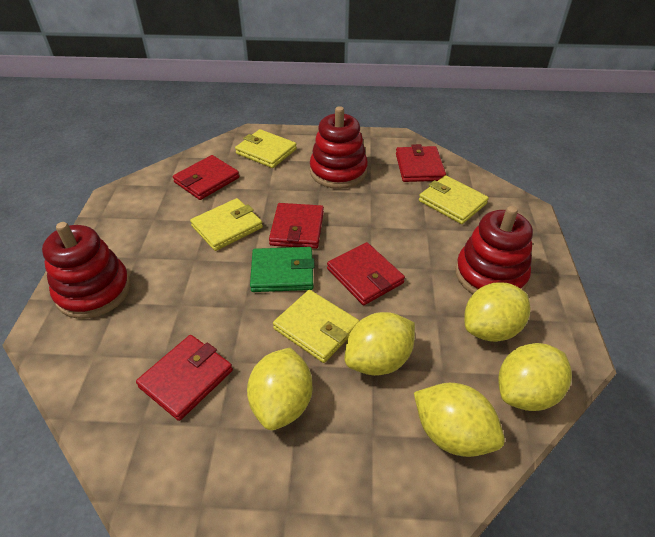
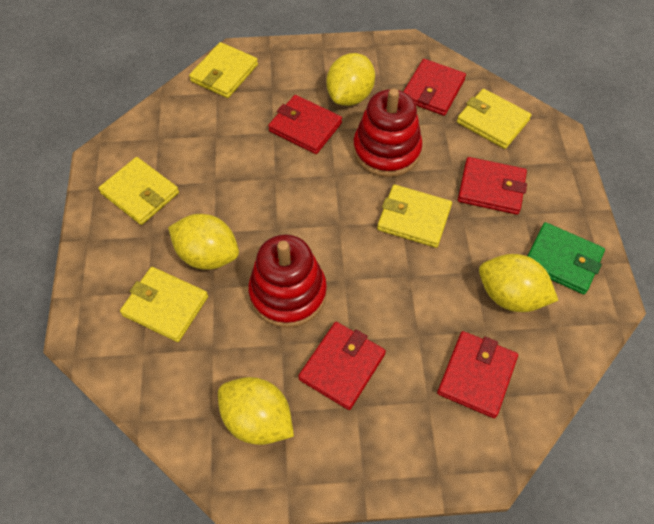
red stacking toy: [42,222,131,319] [310,106,368,189] [455,206,533,294] = 3 -> [248,234,327,328] [353,89,423,177] = 2
yellow lemon: [247,348,312,430] [345,312,415,376] [414,383,505,457] [464,282,530,342] [498,343,572,411] = 5 -> [168,214,239,270] [218,377,294,445] [326,53,375,106] [479,254,559,312] = 4
yellow wallet: [190,198,263,251] [235,129,297,168] [273,290,359,363] [419,175,489,224] = 4 -> [99,157,179,225] [120,267,208,342] [189,42,258,98] [377,184,452,248] [457,89,531,149] = 5

